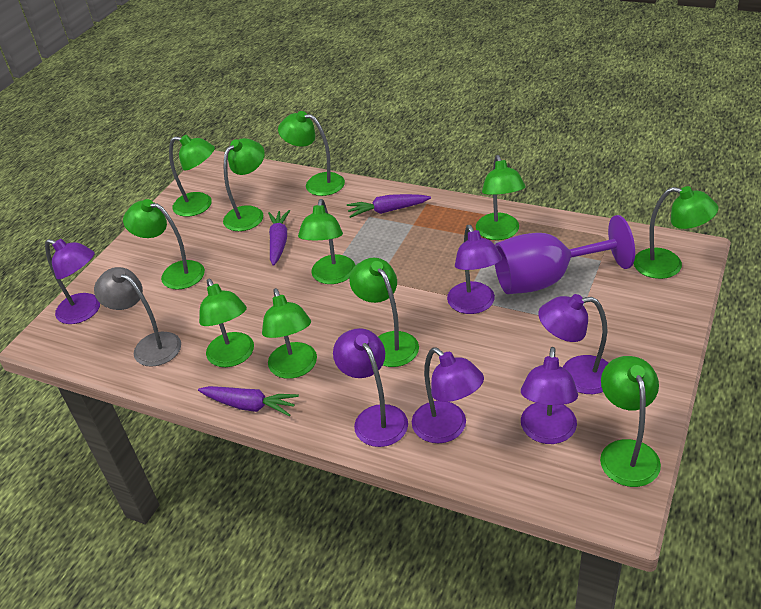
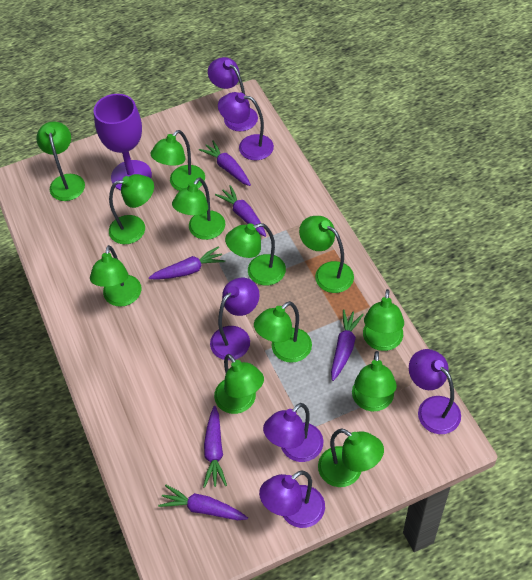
green lamp: [123,199,205,290] [169,135,215,217] [199,279,254,367] [223,138,265,231] [262,288,317,379] [278,111,345,196] [298,199,356,284] [349,258,419,367] [476,155,526,240] [600,356,661,487] [634,186,718,279] = 11 -> [36,121,85,201] [90,245,141,307] [109,174,154,244] [150,130,205,191] [172,177,225,240] [214,354,264,414] [225,223,286,286] [254,301,312,363] [299,216,354,293] [318,428,384,487] [352,351,397,412] [363,289,404,351] = 12
grey lamp: [94,267,181,367] = 1 -> none = 0
purple carrot: [198,386,299,417] [268,210,290,266] [347,194,431,218] = 3 -> [149,246,225,280] [158,485,248,520] [199,140,251,186] [203,406,227,488] [215,185,266,237] [331,309,364,381] = 6

